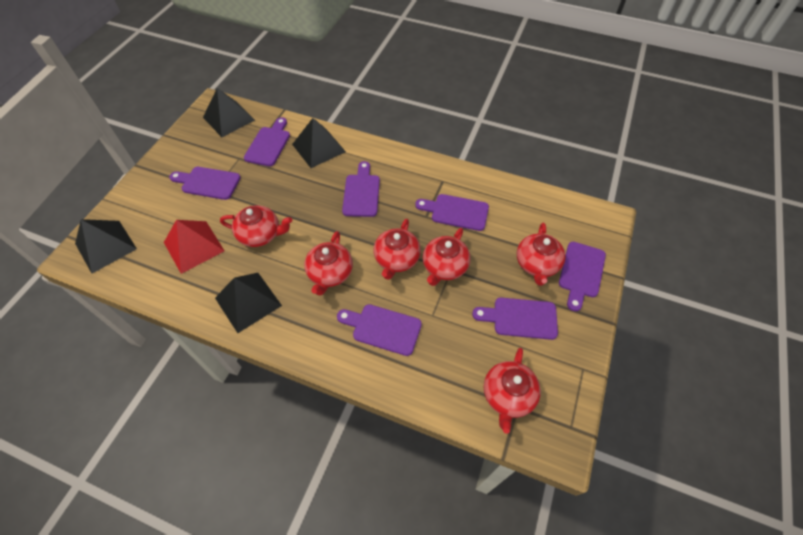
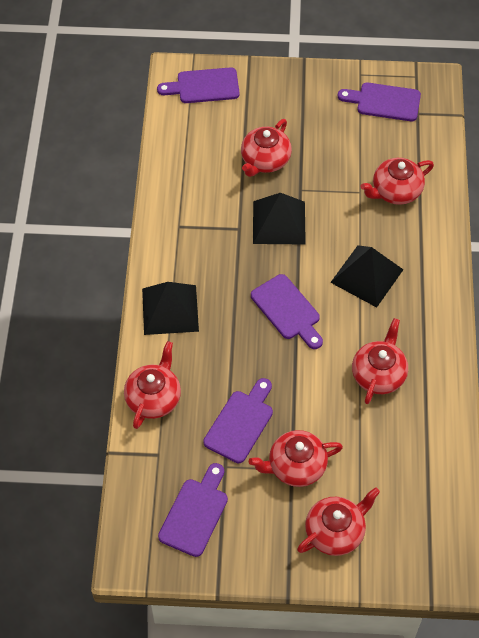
black pyramid: [75,219,137,273] [203,88,255,137] [215,273,282,333] [292,118,346,168] = 4 -> [142,282,199,335] [253,193,306,245] [330,245,403,308] = 3
purple cutting board: [169,167,241,200] [244,117,290,166] [337,304,422,356] [342,161,380,217] [415,194,489,231] [472,298,558,340] [559,242,606,311] = 7 -> [157,67,240,103] [158,463,228,557] [203,378,273,463] [251,274,323,349] [338,83,421,121] = 5
red pyramid: [164,220,224,274] = 1 -> none = 0

